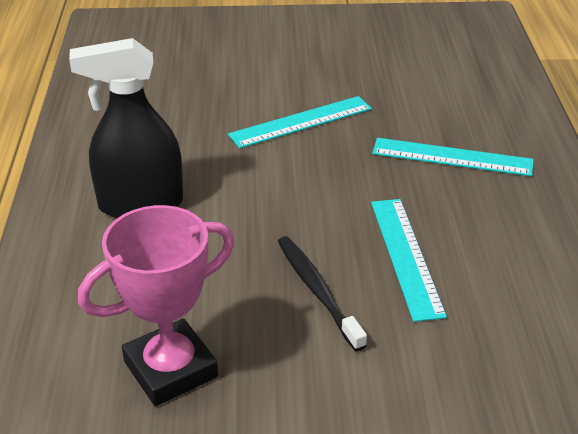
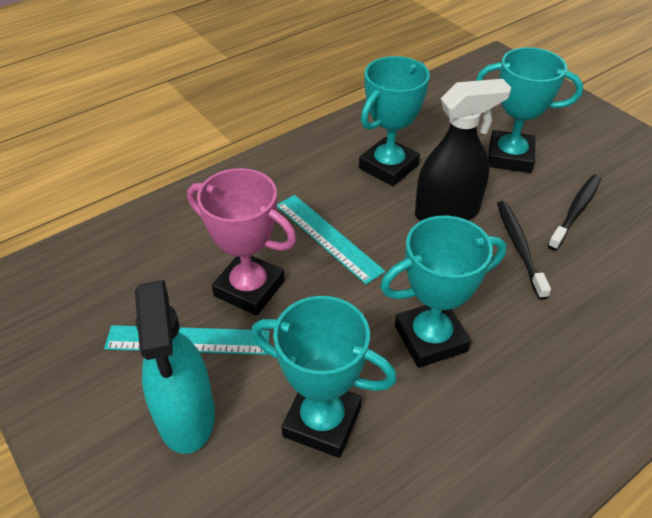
black toothbrush: [278,236,367,351] = 1 -> [497,201,551,300] [548,175,601,251] = 2
turquoise ruler: [228,96,372,148] [371,199,447,322] [372,138,534,176] = 3 -> [104,325,270,355] [277,195,385,284] = 2
turquoise spray bottle: none = 0 -> [135,280,215,454] = 1
turquoise trophy: none = 0 -> [251,296,397,458] [359,56,430,186] [380,216,506,368] [476,47,583,173] = 4

